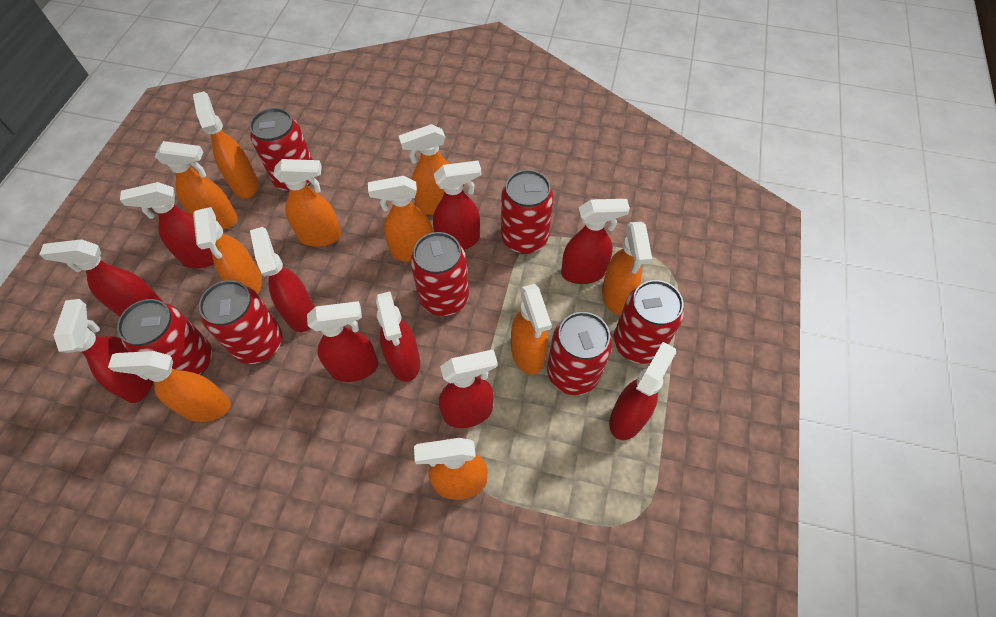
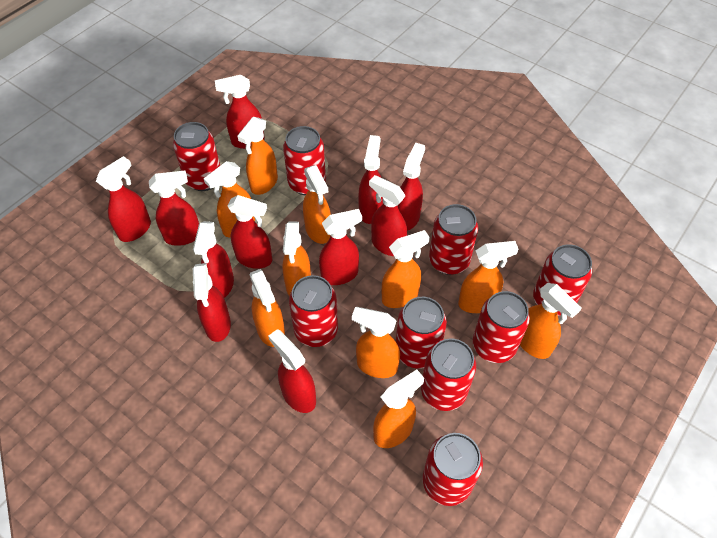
red can: [117,299,212,375] [199,280,283,364] [250,108,313,192] [411,232,469,316] [501,170,554,254] [547,312,612,395] [613,280,684,364] = 7 -> [173,122,220,191] [283,126,326,195] [289,275,338,347] [396,297,447,369] [421,338,476,411] [423,433,483,506] [429,204,478,275] [473,291,530,363] [533,244,592,315] = 9
red spray bottle: [39,239,163,317] [53,299,154,403] [120,182,214,268] [250,227,315,332] [307,301,378,382] [376,291,420,382] [433,161,481,250] [439,349,497,428] [561,199,630,284] [609,342,676,440] = 10 -> [96,156,151,242] [149,171,199,246] [193,221,234,298] [193,263,231,342] [215,75,265,149] [228,195,272,269] [268,329,316,413] [319,209,362,285] [358,135,383,224] [369,175,407,256] [398,143,425,231] = 11

